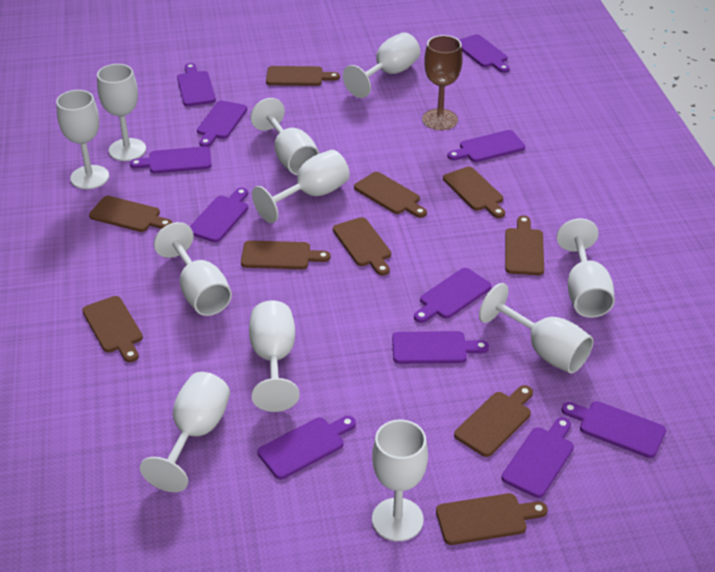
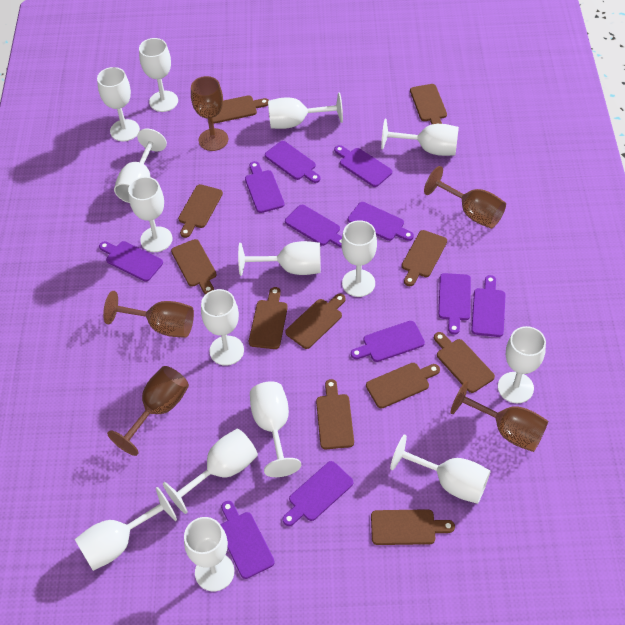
brown cutting board: [82,296,143,362] [89,196,172,232] [241,240,331,269] [266,66,340,86] [333,217,391,276] [354,172,427,218] [436,493,548,545] [443,167,505,218] [454,385,533,457] [505,216,544,275] = 10 -> [171,239,217,295] [178,184,223,238] [213,95,269,124] [249,287,288,349] [285,294,346,349] [316,379,354,449] [366,363,440,409] [371,509,455,545] [402,230,447,286] [410,84,447,124] [434,332,495,393] = 11
brown goblet: [422,35,463,130] = 1 -> [103,291,194,338] [107,366,189,456] [191,76,228,151] [424,166,506,229] [451,381,548,452] = 5
white goblet: [56,90,109,189] [97,64,146,161] [140,372,230,492] [154,222,232,316] [249,300,300,412] [250,98,320,175] [252,150,350,223] [343,32,420,98] [372,420,428,541] [479,283,593,373] [557,219,615,318] = 11 -> [75,487,177,571] [97,67,140,141] [114,129,167,203] [128,177,172,252] [139,38,178,112] [163,429,258,514] [184,517,234,591] [201,289,244,366] [238,241,321,276] [250,381,301,477] [268,92,343,129] [341,220,377,297] [381,119,459,156] [390,434,491,504] [498,326,546,403] = 15

